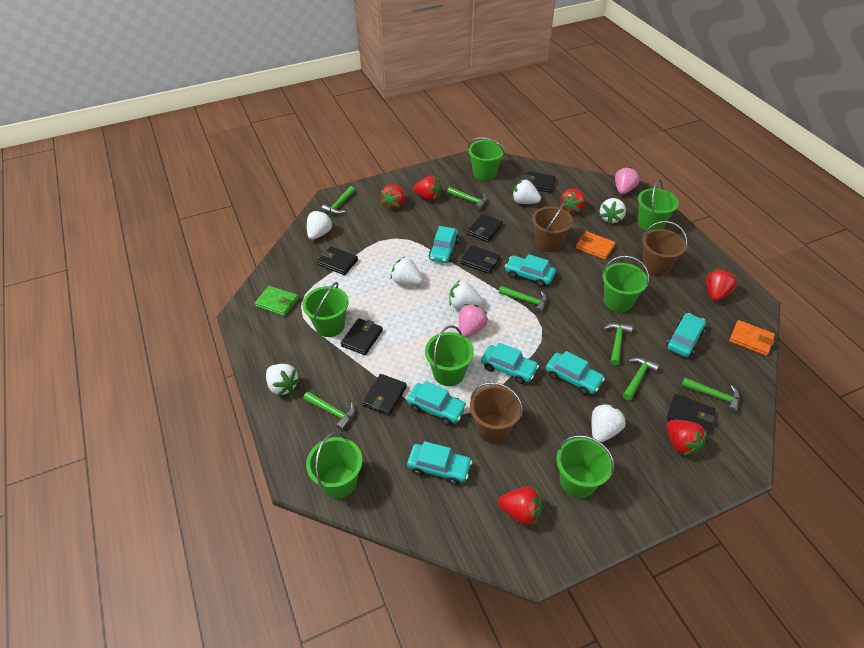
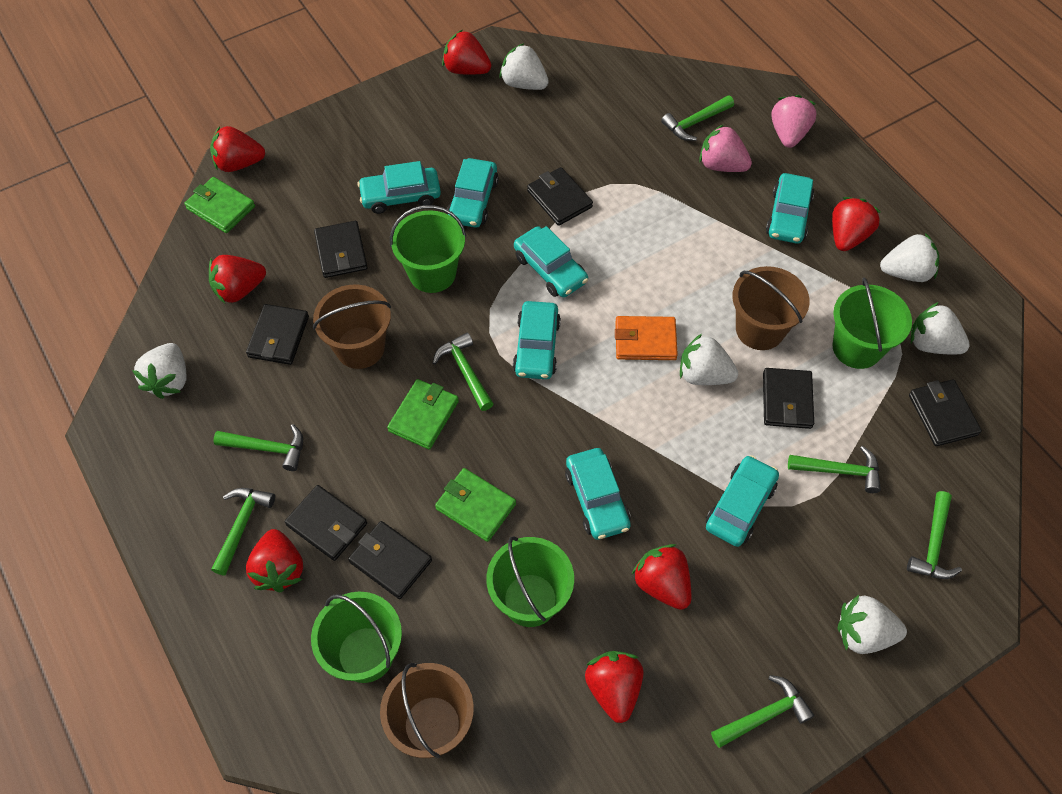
green bucket: [303,282,349,337] [306,432,362,499] [425,326,474,386] [468,137,505,181] [556,435,614,498] [603,256,649,312] [638,179,679,232] = 7 -> [311,592,402,683] [390,205,466,293] [486,536,574,627] [833,277,912,369] = 4
green wallet: [255,286,299,316] = 1 -> [184,177,255,233] [387,379,459,450] [435,468,516,542] = 3
orange wallet: [576,231,616,260] [729,320,775,356] = 2 -> [615,316,678,360] = 1
red strawberry: [380,185,405,210] [413,176,442,201] [498,486,542,526] [560,189,585,214] [667,420,707,456] [706,269,738,301] = 6 -> [209,255,266,304] [210,126,265,172] [246,529,303,592] [442,30,491,75] [585,651,644,723] [632,544,691,610] [832,197,881,251] = 7
white strawberry: [266,364,300,396] [307,210,333,240] [391,257,423,285] [449,280,483,309] [512,179,541,204] [591,403,626,442] [600,198,626,224] = 7 -> [132,343,187,399] [500,43,549,90] [680,334,738,385] [837,595,907,654] [880,233,939,282] [911,302,970,354] = 6

